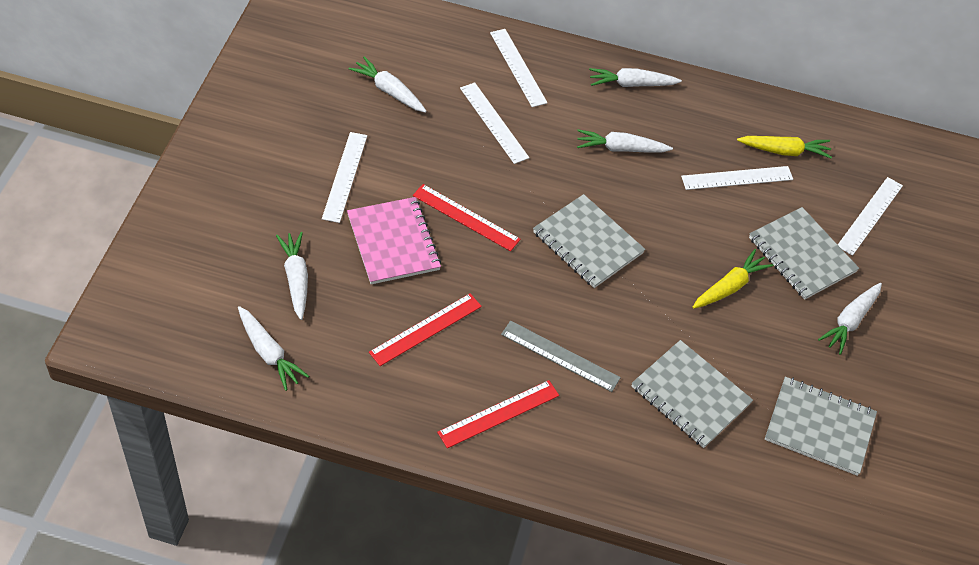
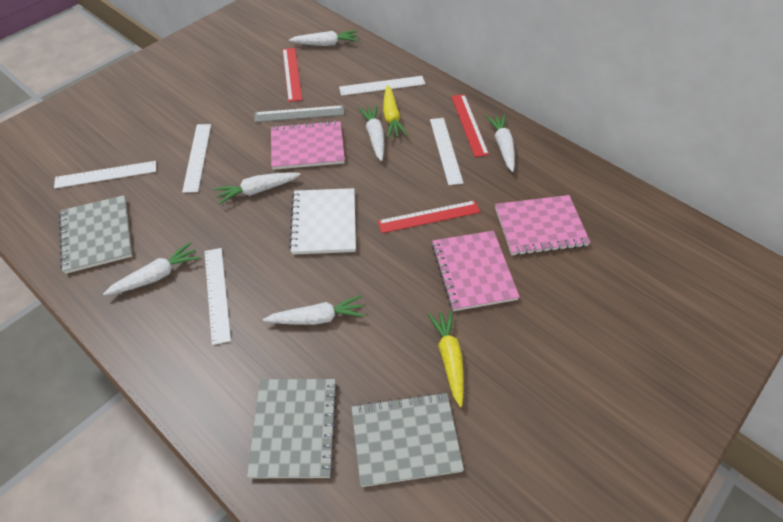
grey notebook: [533,194,645,288] [632,340,753,448] [749,207,859,300] [765,377,877,476] = 4 -> [59,195,132,274] [247,379,338,478] [351,392,464,487] = 3
pink notebook: [347,197,441,284] = 1 -> [271,121,345,170] [431,231,520,311] [495,195,590,256] = 3
white notebook: none = 0 -> [289,188,356,255] = 1

